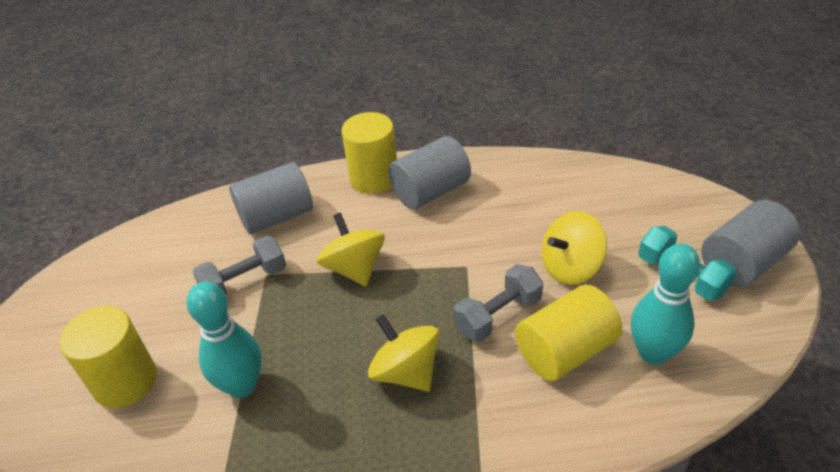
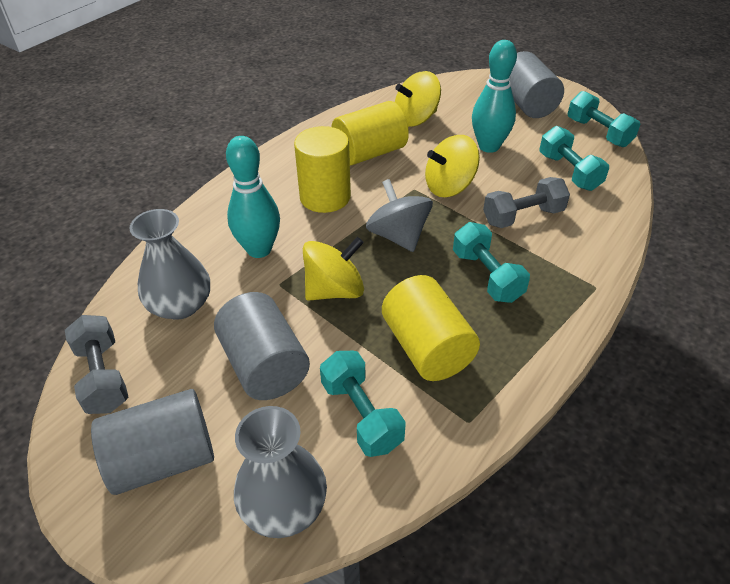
grey spinning top: none = 0 -> [366,179,433,252] = 1
grey vase: none = 0 -> [129,209,210,320] [234,406,327,538] = 2
turquoise dumbbell: [638,226,737,301] = 1 -> [320,351,406,457] [453,222,530,303] [540,126,609,191] [568,91,641,147] = 4

